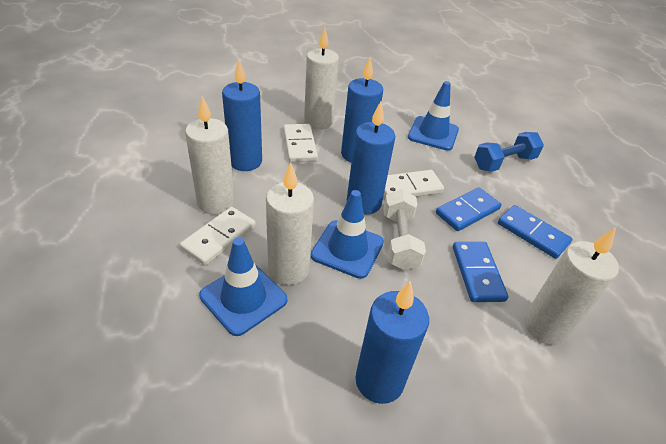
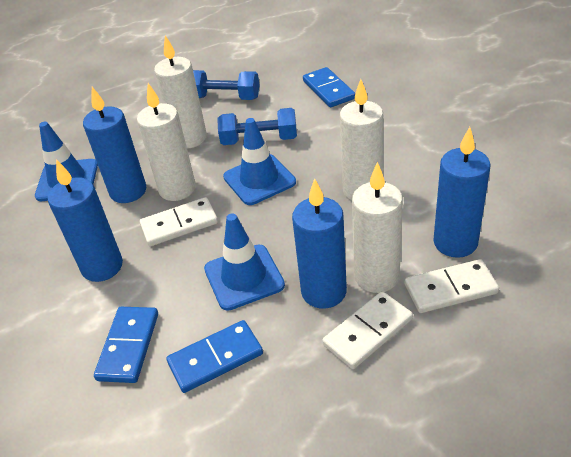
blue dumbbell: [474,132,544,172] = 1 -> [193,70,260,100] [217,108,297,145] = 2
white dumbbell: [383,189,426,270] = 1 -> none = 0

